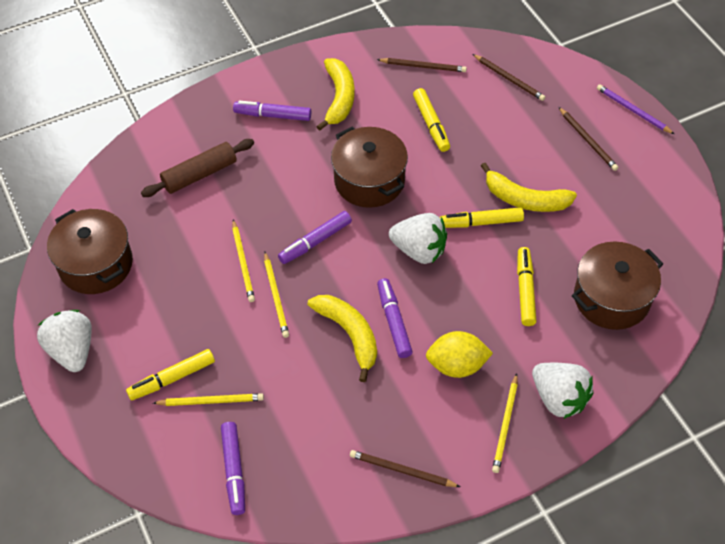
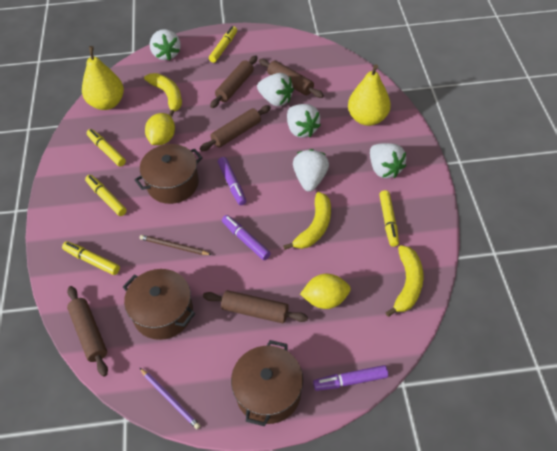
brown pencil: [350,450,460,487] [377,58,467,72] [473,54,545,101] [559,107,618,171] = 4 -> [140,235,212,255] = 1
brown rolling pin: [141,139,254,197] = 1 -> [67,286,108,377] [200,105,271,151] [203,290,308,324] [210,55,258,108] [259,59,324,98] = 5
purple marker: [221,422,245,515] [233,101,311,121] [278,211,352,264] [377,278,413,358] = 4 -> [218,157,246,205] [222,215,271,260] [313,365,388,391] = 3
white strawberry: [37,310,92,372] [389,213,447,264] [532,363,593,419] = 3 -> [150,29,181,61] [257,73,294,106] [287,104,321,138] [293,149,329,192] [370,143,406,178] = 5
yellow lemon: [426,331,493,378] = 1 -> [145,113,175,145] [300,274,351,309] = 2
yellow marker: [126,349,215,400] [413,88,450,152] [440,207,524,228] [517,247,537,326] = 4 -> [62,241,120,275] [85,175,127,216] [87,129,126,166] [209,26,237,63] [379,190,399,247] = 5
yellow pear: none = 0 -> [82,46,124,110] [348,64,391,126] = 2
yellow pencil: [153,393,264,406] [232,220,255,302] [264,252,289,338] [492,373,518,473] = 4 -> none = 0

